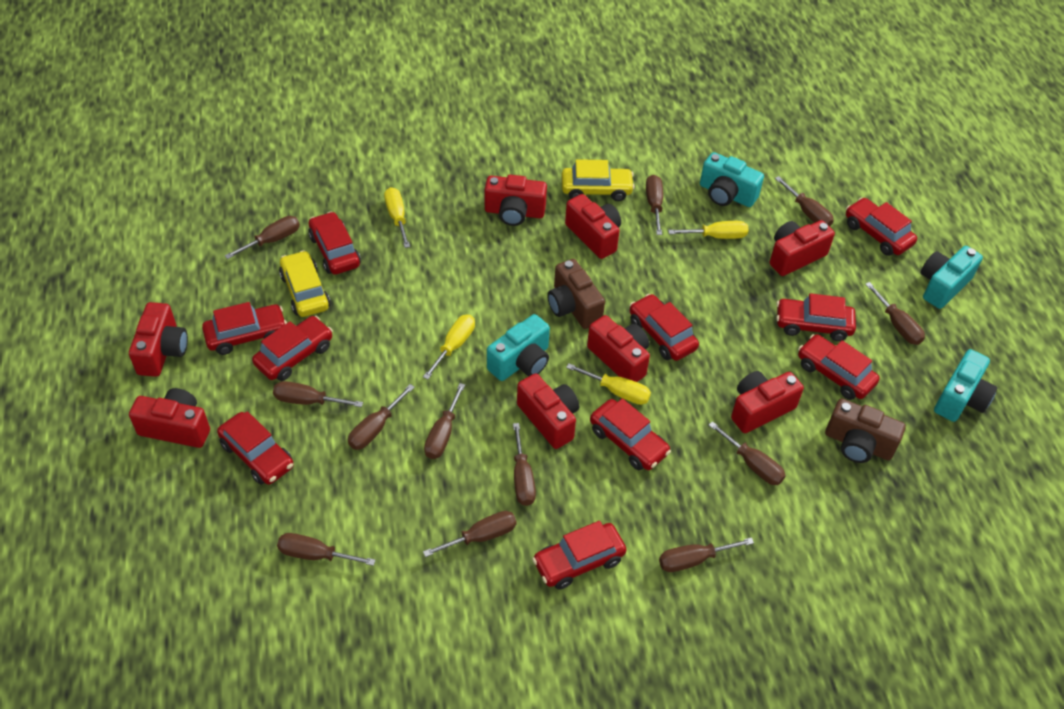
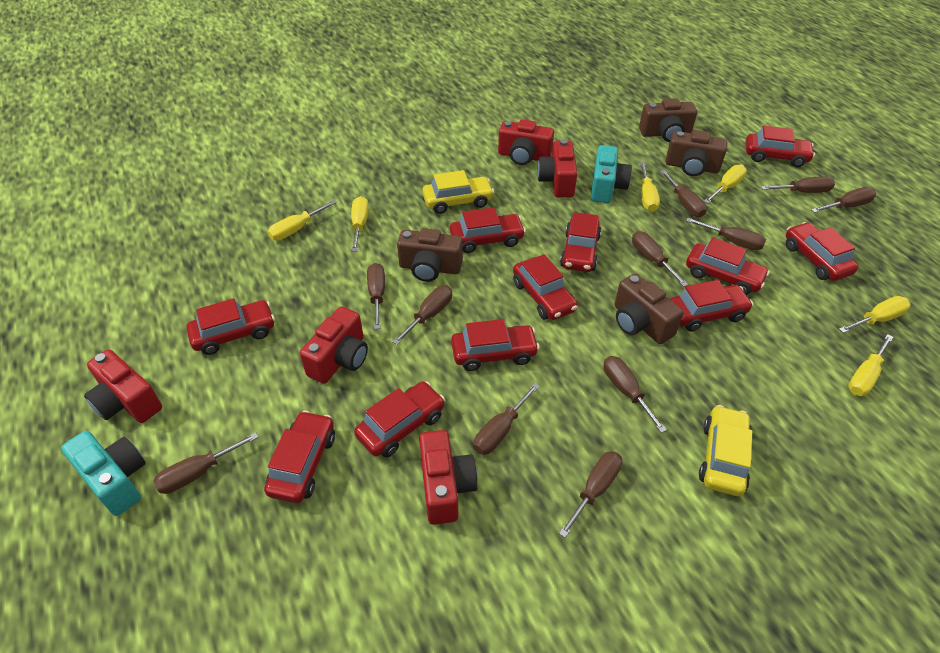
brown camera: [547,259,605,329] [825,398,906,463] = 2 -> [397,228,463,282] [615,273,684,344] [639,98,697,142] [666,130,727,176] = 4
brown screwdriver: [225,216,300,259] [273,381,363,407] [277,533,375,566] [348,384,415,450] [423,511,517,557] [424,383,465,459] [513,423,536,506] [646,175,663,235] [659,537,754,572] [709,421,786,485] [775,176,834,227] [865,282,925,345] = 12 -> [153,432,259,494] [367,263,385,329] [393,286,452,345] [473,383,540,455] [559,451,622,538] [603,356,667,433] [632,231,688,287] [660,169,707,217] [686,218,766,250] [761,176,835,193] [811,187,876,213] = 11
red camera: [129,302,188,377] [129,388,210,448] [485,175,547,226] [517,373,579,449] [565,194,621,259] [587,315,650,382] [731,371,804,433] [770,220,835,276] = 8 -> [84,349,162,423] [300,307,368,384] [419,430,478,525] [498,119,554,165] [537,139,577,197] = 5
red car: [202,302,287,355] [217,411,294,485] [252,316,333,381] [308,211,361,275] [532,521,627,590] [590,398,671,470] [629,294,699,361] [776,293,856,341] [798,334,880,400] [846,197,917,256] = 10 -> [186,298,275,355] [264,410,335,503] [354,381,445,457] [450,207,526,253] [451,319,540,371] [513,254,578,320] [560,212,601,272] [670,280,753,332] [686,237,770,295] [746,125,815,167] [786,222,858,281] = 11
turquoise camera: [487,314,550,381] [700,152,764,207] [921,246,983,309] [934,349,998,422] = 4 -> [61,431,146,516] [591,145,632,203] = 2
yellow screwdriver: [384,187,410,248] [423,315,475,380] [566,363,651,405] [668,221,749,239] = 4 -> [268,200,337,241] [351,196,369,252] [640,162,660,212] [704,165,747,204] [839,296,911,333] [848,334,893,396] = 6

